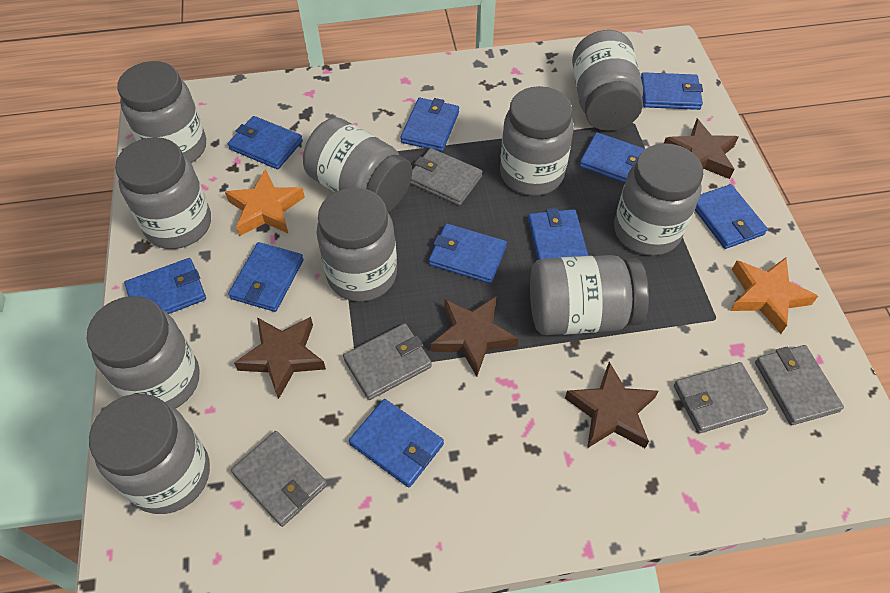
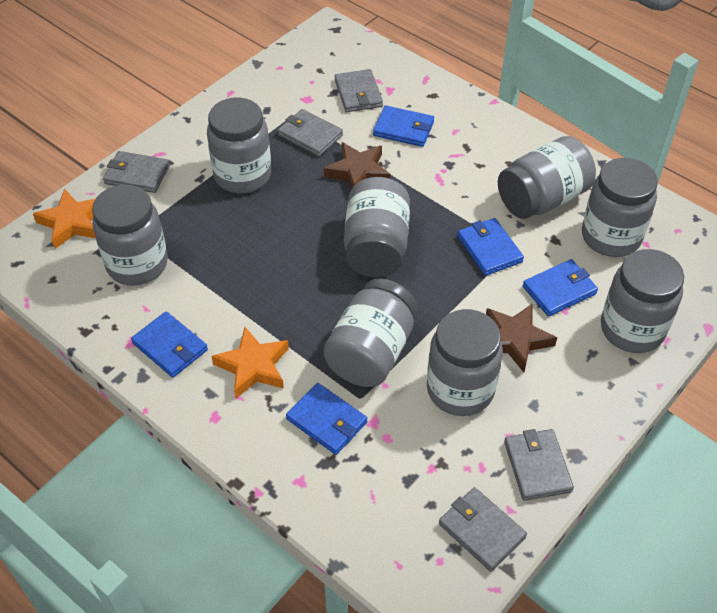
blue wallet: [124,258,206,314] [228,116,303,169] [228,242,304,312] [349,399,444,488] [401,98,459,152] [429,223,507,284] [528,208,588,260] [579,132,645,183] [641,72,703,110] [695,184,768,249] = 10 -> [131,311,208,378] [286,383,367,455] [373,106,434,147] [458,218,524,276] [523,259,598,317] = 5
brown star: [234,317,326,399] [431,297,519,377] [565,362,659,448] [664,119,738,179] = 4 -> [324,142,391,190] [486,304,557,372] = 2
grey jar: [87,296,200,409] [89,394,210,514] [115,137,211,249] [117,61,206,163] [303,117,412,212] [316,188,397,302] [500,86,574,196] [530,255,649,335] [572,30,643,131] [614,143,704,256] = 10 -> [92,185,168,286] [207,97,271,194] [323,279,418,387] [344,177,410,277] [427,309,503,416] [498,136,596,219] [582,158,658,257] [601,249,684,353] = 8

